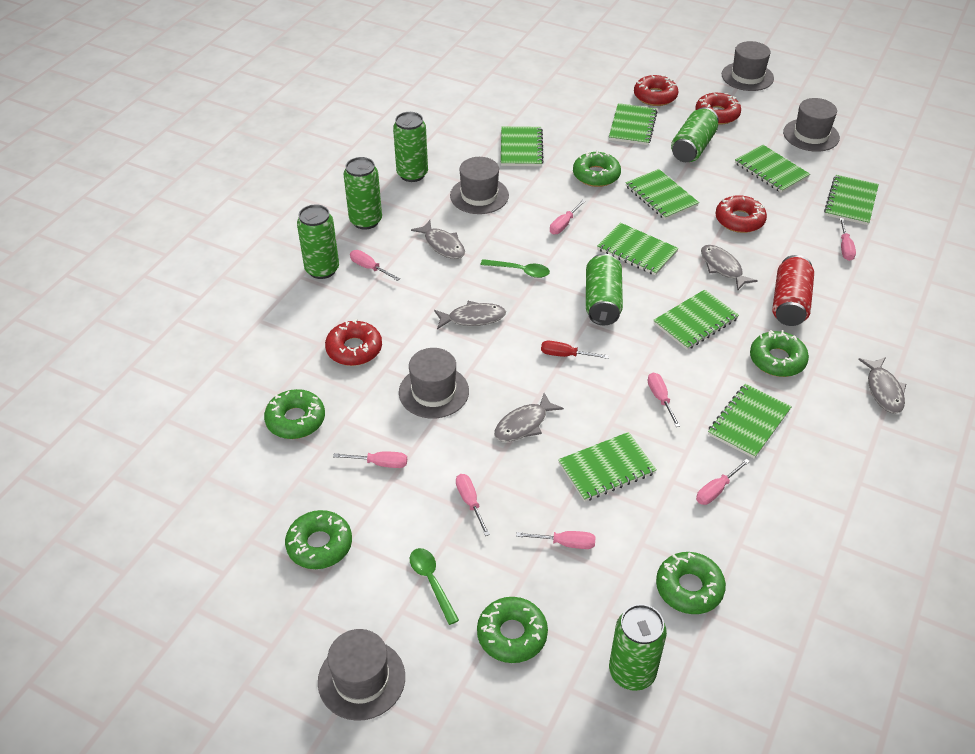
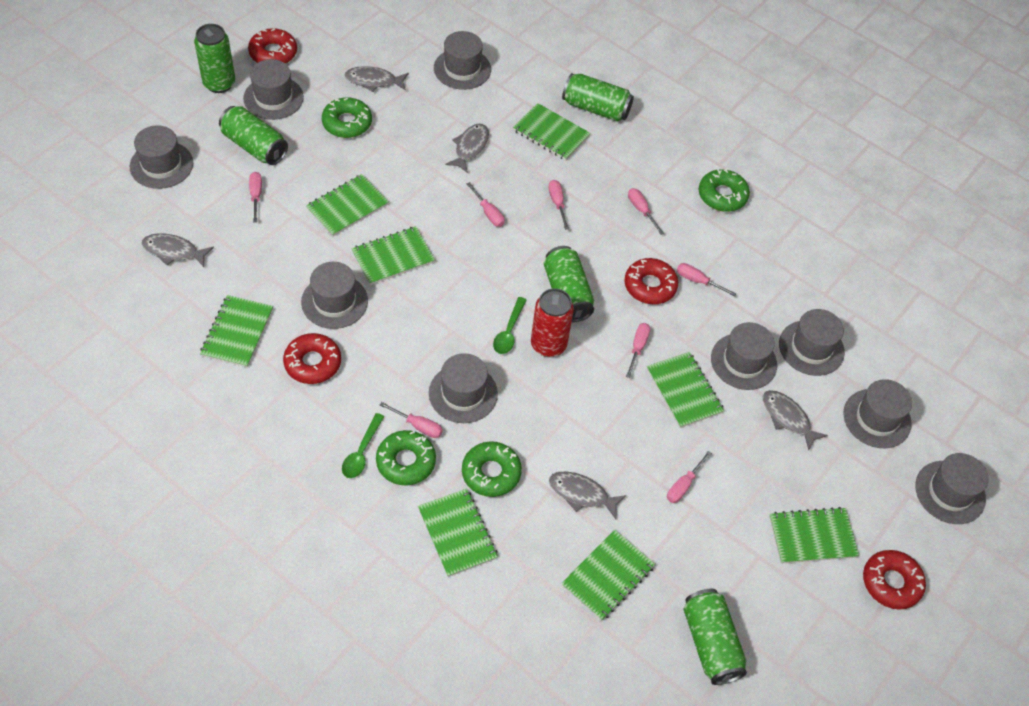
green can: [297,204,339,279] [344,157,382,230] [393,112,428,182] [586,254,623,325] [609,604,667,691] [671,107,719,162] = 6 -> [194,24,235,93] [219,106,288,165] [544,246,594,322] [562,73,634,122] [683,589,747,685] = 5
green donut: [264,389,325,439] [285,510,352,569] [477,597,548,663] [573,150,621,187] [656,552,726,614] [750,330,809,377] = 6 -> [322,97,372,138] [376,430,436,485] [462,441,522,497] [699,168,750,212] = 4
green notebook: [501,126,544,166] [558,432,657,502] [597,223,679,276] [609,103,657,145] [626,169,699,220] [653,289,739,350] [708,384,792,459] [735,145,810,193] [824,175,879,225] = 9 -> [200,295,273,367] [306,174,389,236] [351,226,435,285] [418,488,498,577] [513,103,591,161] [561,530,655,621] [647,352,724,428] [769,507,859,564] = 8
grey hat: [318,629,405,721] [399,348,469,419] [450,157,509,214] [722,41,774,91] [783,98,840,152] = 5 -> [130,125,193,189] [243,59,304,120] [301,262,368,329] [429,353,498,423] [434,31,491,90] [711,322,777,390] [779,309,845,376] [843,379,912,448] [915,453,989,524] = 9
red screwdriver: [541,341,609,359] = 1 -> none = 0

